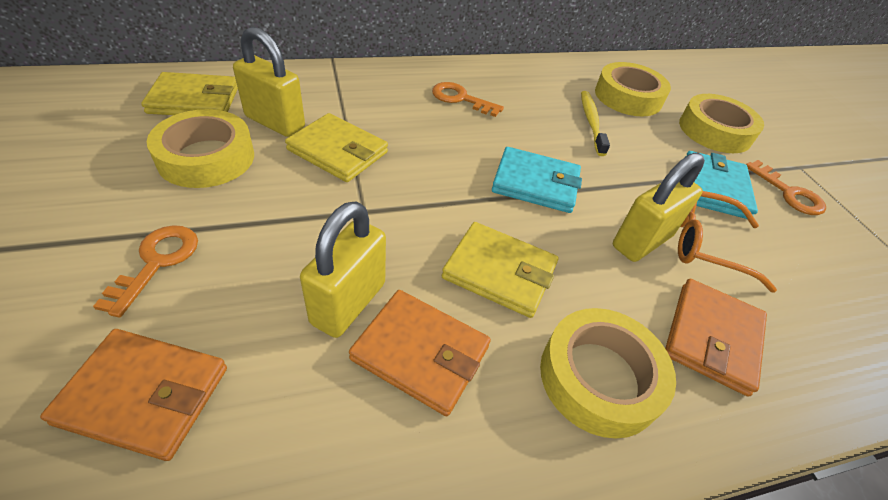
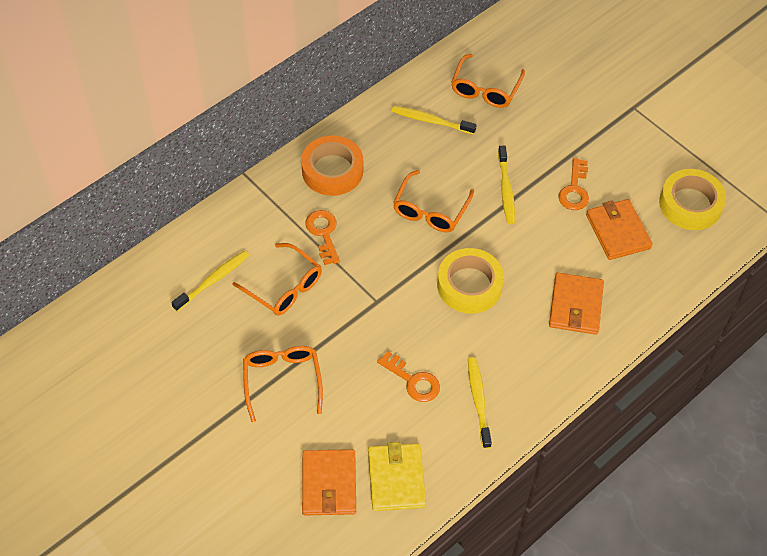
orange glasses: [678,191,777,293] = 1 -> [232,243,322,316] [243,346,323,422] [393,170,474,232] [451,54,525,108] = 4
orange tape: none = 0 -> [301,135,363,196] = 1
turquoise wallet: [492,147,582,213] [684,151,758,219] = 2 -> none = 0
yellow padlock: [233,27,305,137] [300,201,386,338] [613,153,705,262] = 3 -> none = 0
yellow tape: [147,109,254,188] [540,308,676,439] [595,62,671,116] [679,94,764,153] = 4 -> [437,248,504,314] [659,169,726,230] = 2
yellow toothbrush: [581,91,610,156] = 1 -> [171,250,249,311] [391,106,477,135] [468,357,492,449] [498,146,515,224] = 4
yellow wallet: [141,72,238,115] [285,113,388,182] [442,222,558,318] = 3 -> [368,442,426,511] = 1

